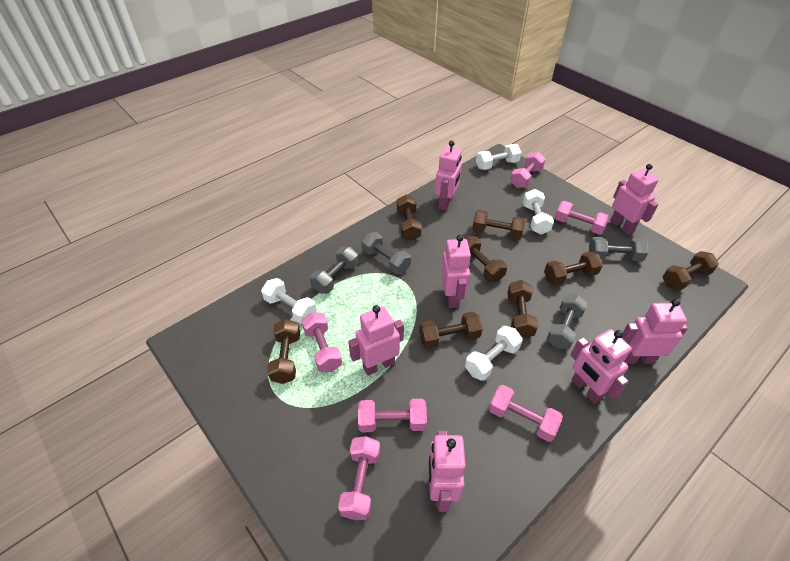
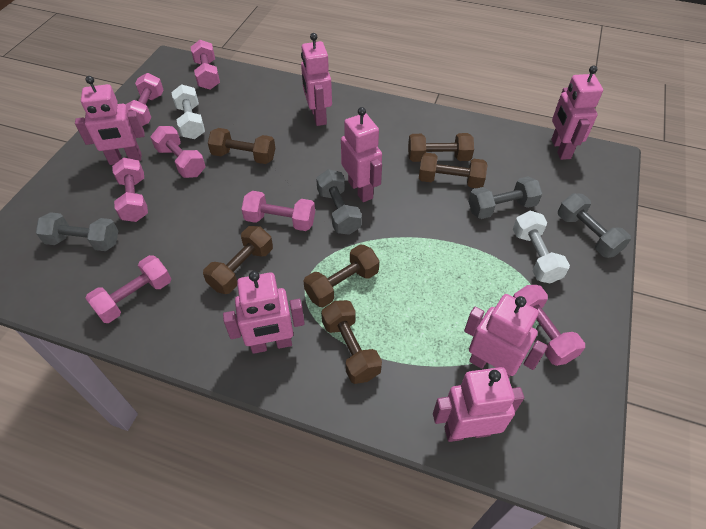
brown dumbbell: [267,319,300,384] [397,195,422,241] [419,311,483,349] [465,236,507,282] [472,210,525,239] [507,280,538,338] [544,251,603,286] [663,251,719,290] = 8 -> [203,226,273,294] [208,128,275,164] [303,244,379,307] [321,300,382,384] [408,133,474,162] [419,153,487,188] = 6
pink dumbbell: [302,312,342,372] [338,436,380,520] [358,399,427,432] [489,385,563,442] [510,152,546,188] [555,201,610,235] = 6 -> [85,255,171,323] [112,158,148,222] [125,73,164,126] [151,126,205,178] [191,40,220,90] [241,191,315,231] [513,285,585,366] = 7
white dumbbell: [261,278,317,324] [465,326,523,381] [476,144,521,170] [523,189,554,234] = 4 -> [171,84,205,139] [513,211,570,284] = 2

